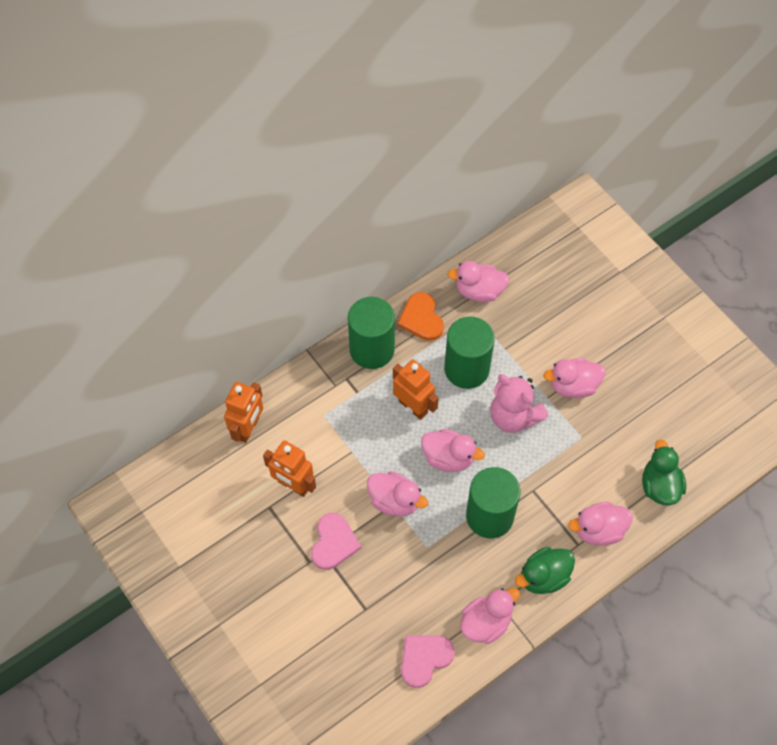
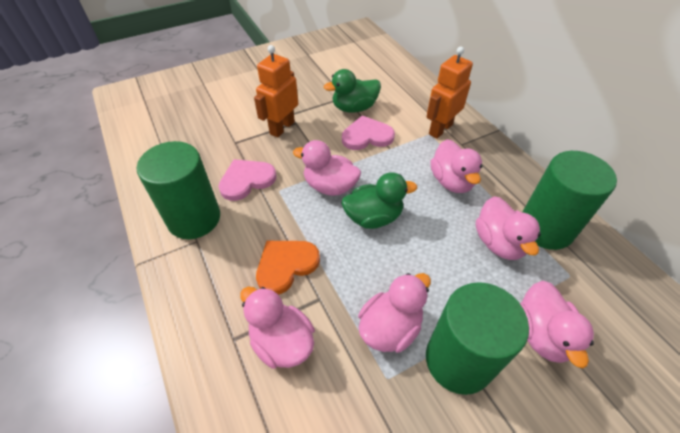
orange robot: [224,382,263,443] [263,440,316,497] [393,359,439,420] = 3 -> [254,45,298,138] [427,47,473,139] = 2
pink teddy bear: [490,374,548,433] = 1 -> none = 0

